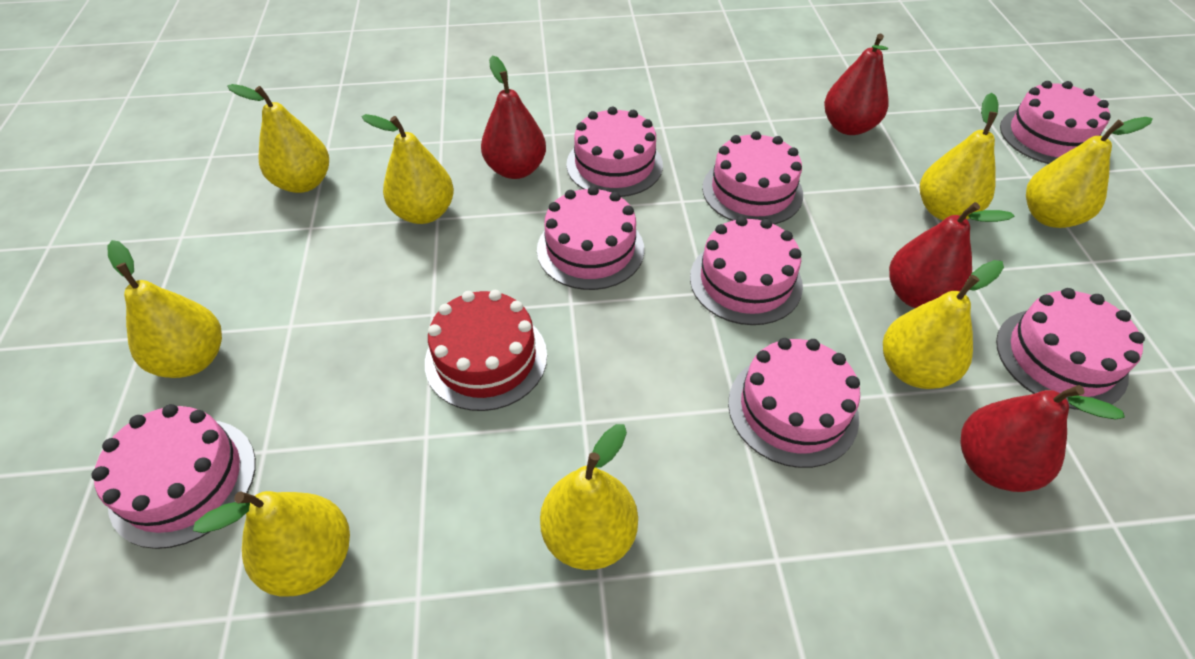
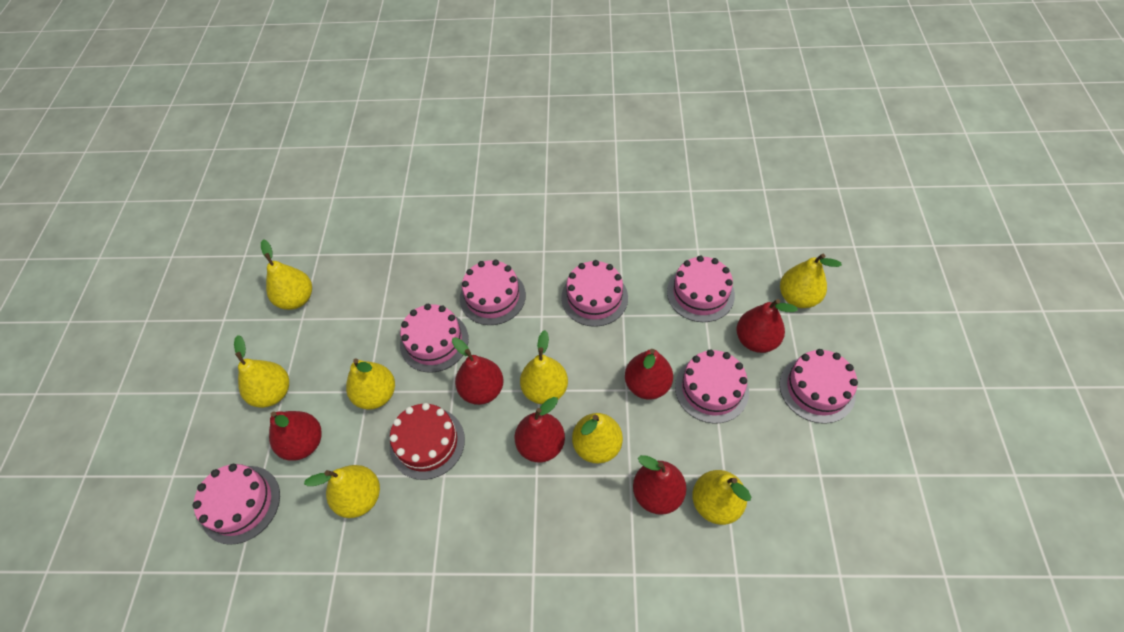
pink cake: [91,404,256,549] [537,186,644,290] [566,107,663,197] [690,216,803,325] [702,131,803,225] [728,338,860,468] [996,288,1145,410] [1000,81,1111,164] = 8 -> [192,464,280,545] [400,304,469,373] [460,260,526,325] [561,260,628,327] [667,256,735,322] [675,350,749,423] [779,349,858,424] = 7
red pear: [481,55,546,179] [824,34,889,135] [889,202,1014,308] [960,385,1125,492] = 4 -> [269,411,322,460] [452,337,503,405] [515,397,565,462] [625,349,673,400] [633,455,686,515] [736,299,798,353] = 6

